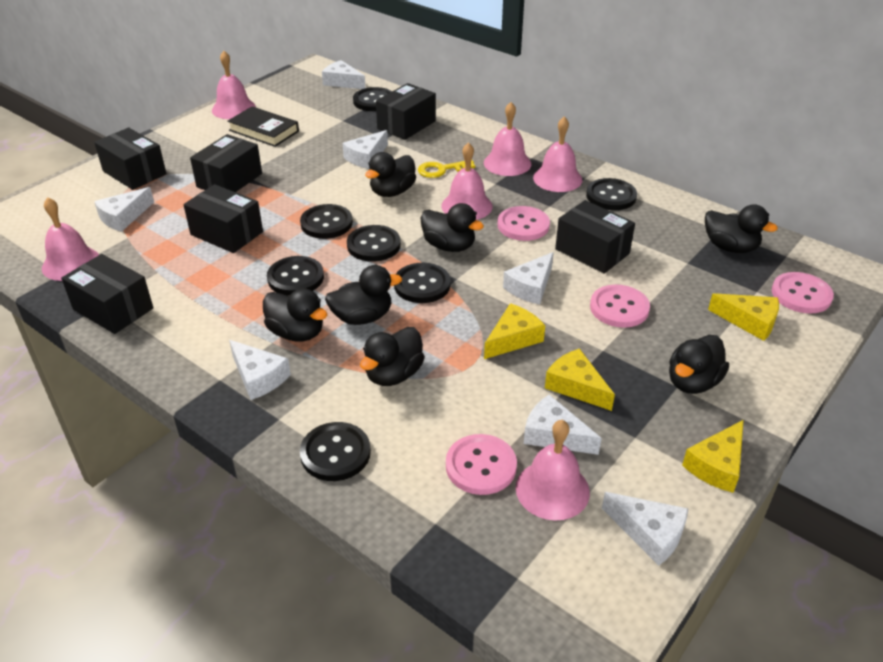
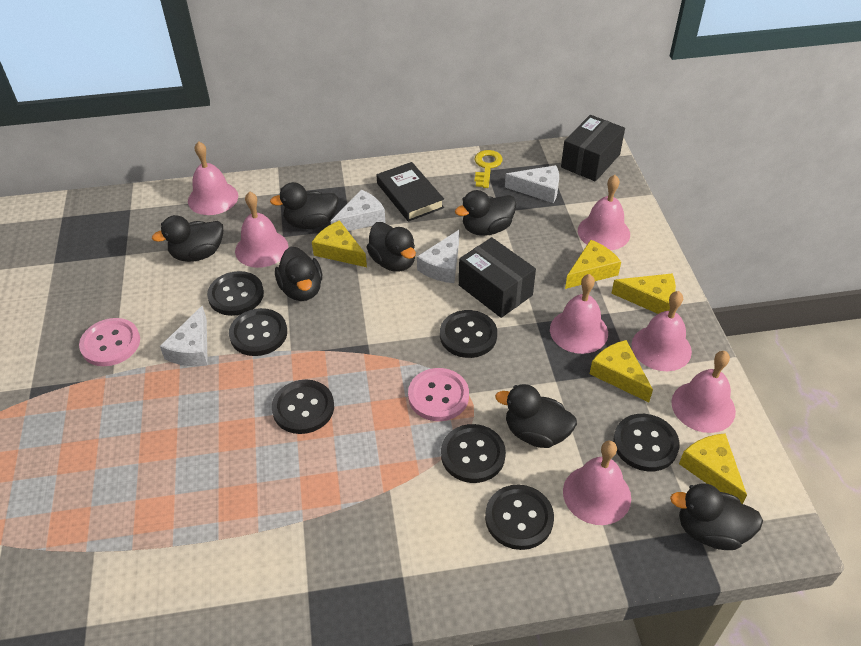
black box: [61,254,153,334] [94,128,166,190] [183,184,263,253] [190,134,262,192] [376,83,436,140] [555,200,635,274] = 6 -> [459,237,536,318] [561,115,625,181] = 2
pink bell: [42,197,99,281] [212,51,256,119] [441,142,493,220] [484,102,531,176] [516,420,590,521] [533,116,582,192] = 6 -> [188,141,238,215] [235,191,288,268] [550,274,608,354] [563,441,631,525] [578,175,630,250] [632,291,692,371] [671,351,736,433] = 7
pink button: [446,434,517,495] [498,206,550,241] [590,285,650,328] [772,272,834,314] = 4 -> [79,318,140,366] [408,368,469,421] = 2
white cheese: [94,187,154,232] [229,340,291,400] [322,60,365,89] [342,130,388,169] [503,252,554,304] [524,394,602,455] [602,492,688,566] = 7 -> [160,306,208,366] [331,190,385,231] [417,230,459,283] [505,165,559,203] = 4
yellow cheese: [484,303,545,359] [545,348,615,411] [682,420,744,493] [708,293,779,341] = 4 -> [312,220,367,267] [565,240,621,289] [590,340,653,402] [611,273,676,314] [679,433,747,504] = 5

